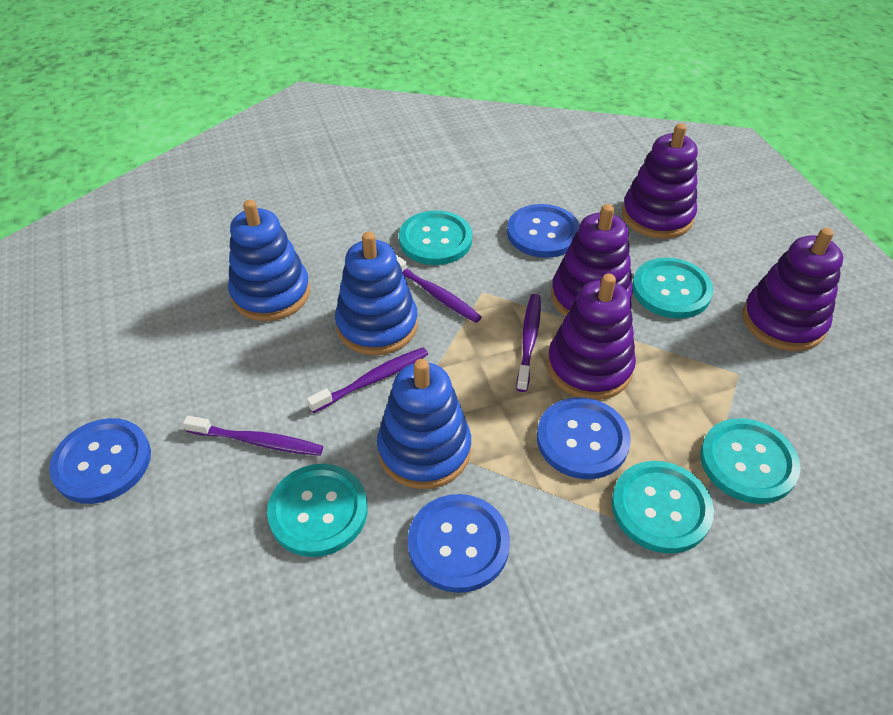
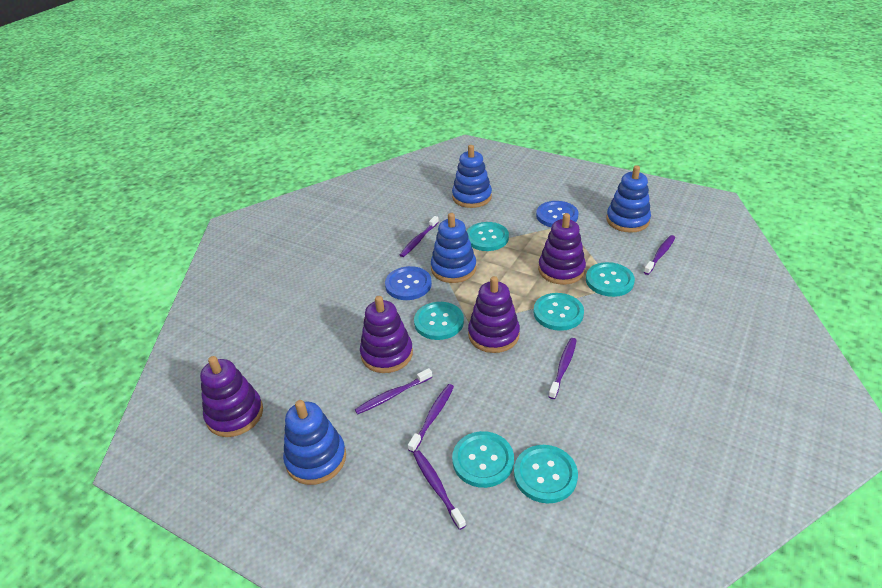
blue button: [49,418,151,504] [408,494,510,593] [507,204,580,258] [537,397,631,479] = 4 -> [385,266,432,300] [536,201,579,227] = 2
blue stacking toy: [228,200,310,321] [335,232,418,355] [377,359,471,489] = 3 -> [283,400,346,485] [431,213,476,283] [452,145,492,208] [606,165,651,233] = 4
purple toothbrush: [183,416,323,456] [307,347,428,413] [396,255,482,323] [516,294,541,392] = 4 -> [355,368,432,415] [400,216,439,257] [408,384,454,453] [413,450,466,530] [548,338,577,399] [644,235,675,275] = 6
turquoise button: [267,464,368,557] [399,210,472,265] [612,461,714,554] [632,258,713,319] [700,418,801,504] = 5 -> [414,302,464,340] [452,431,514,488] [467,222,509,251] [514,445,578,504] [534,293,584,331] [586,262,635,297] = 6

